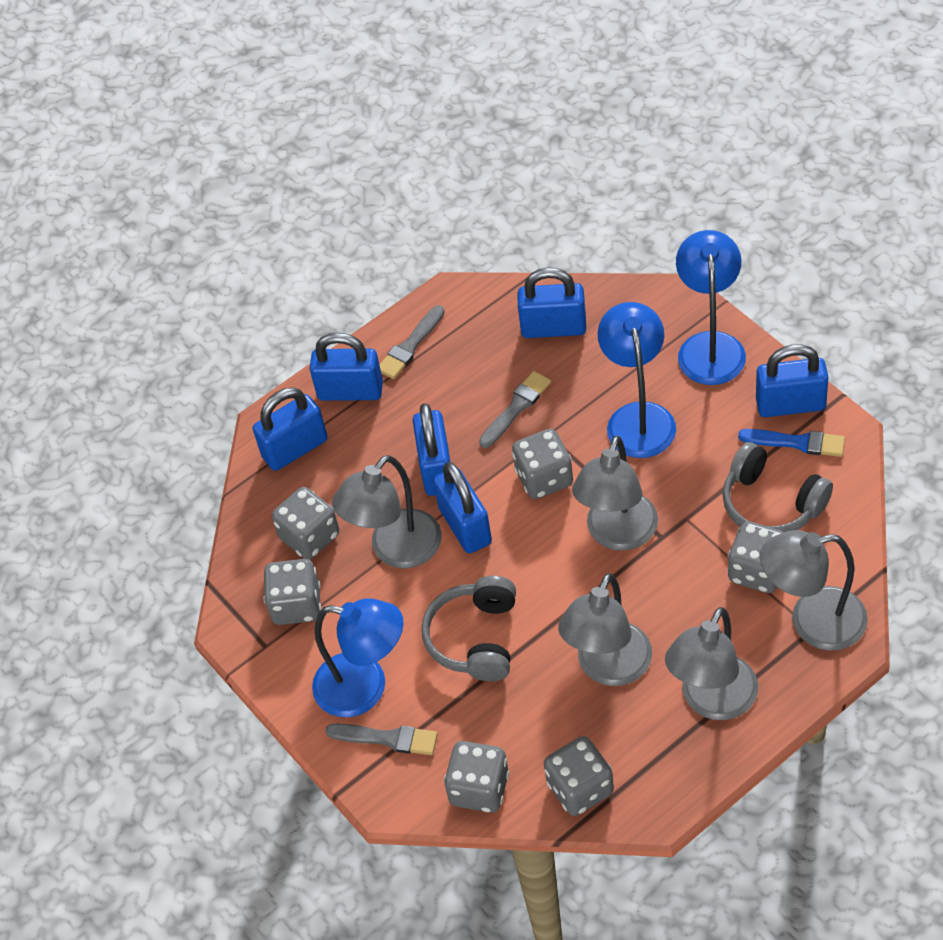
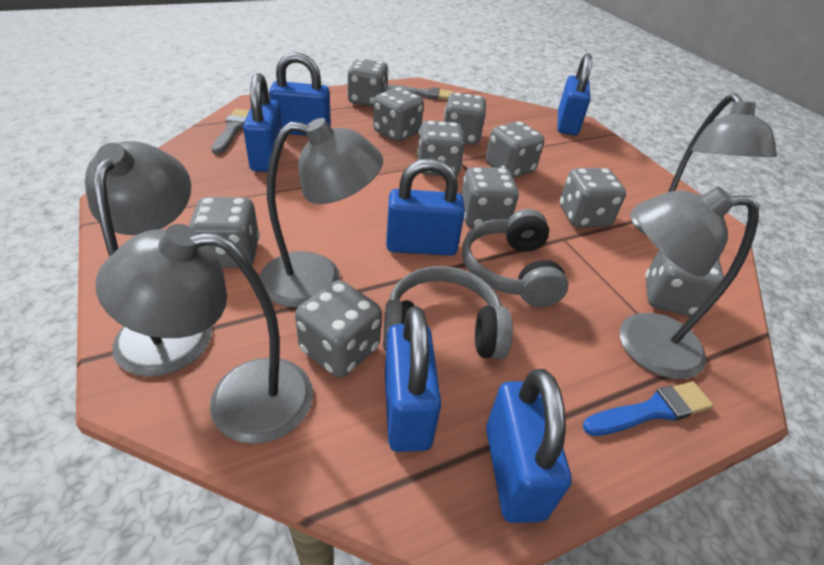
blue lamp: [312,599,403,717] [598,302,676,458] [676,230,746,385] = 3 -> none = 0
grey brush: [325,723,438,755] [380,305,445,379] [479,371,551,448] = 3 -> [211,109,249,154] [387,84,454,100] = 2
grey dice: [264,559,321,625] [272,487,339,559] [444,741,509,813] [512,429,573,499] [544,736,614,816] [728,521,784,593] = 6 -> [189,197,260,268] [295,280,382,377] [347,58,389,106] [373,87,424,141] [417,121,465,176] [444,93,487,145] [461,167,519,228] [486,121,544,178] [560,168,626,227] [645,250,724,317] = 10

